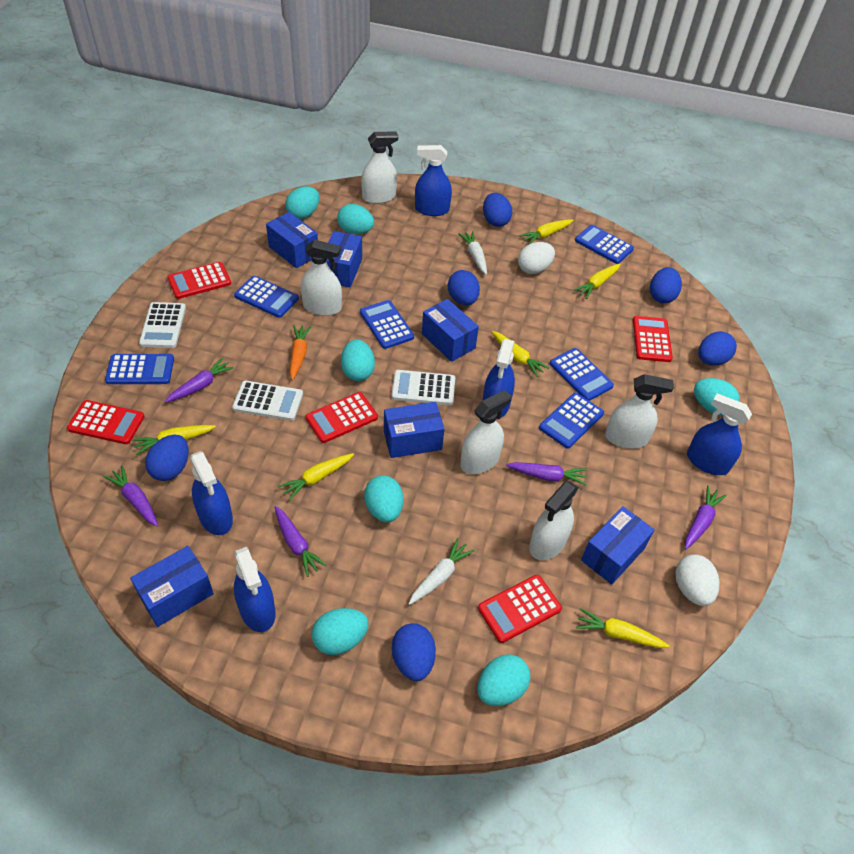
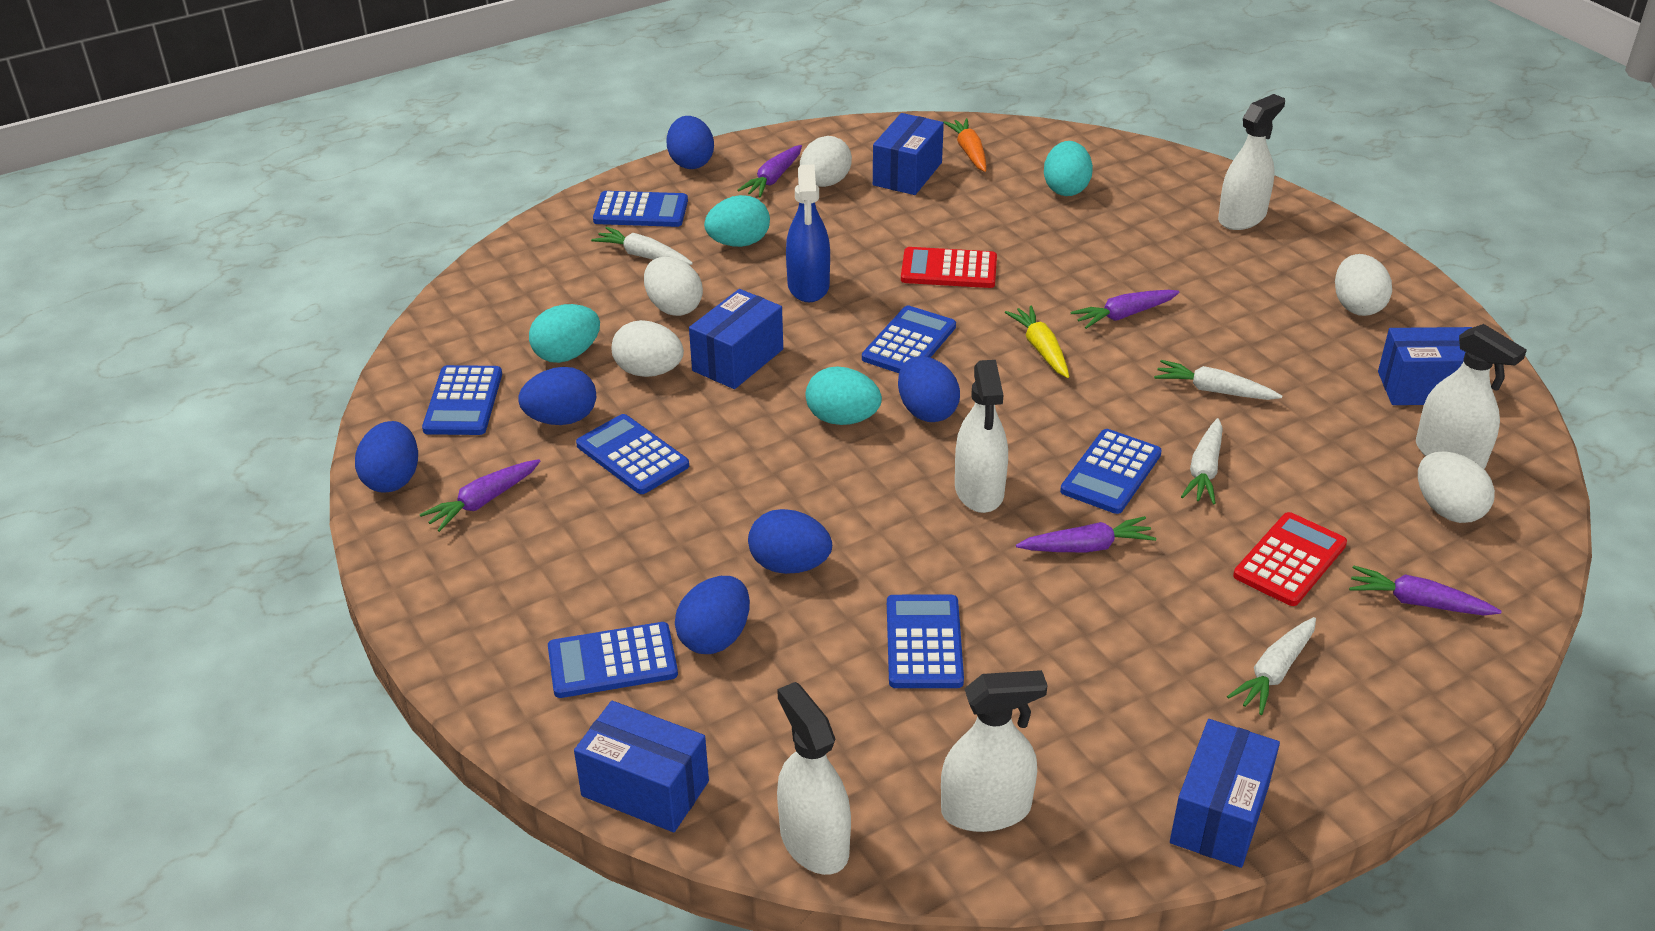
blue box: [130,546,214,627] [266,212,318,268] [327,231,362,288] [384,402,444,458] [422,299,479,362] [581,506,654,585] = 6 -> [574,701,709,832] [689,289,783,389] [873,113,944,195] [1170,719,1280,868] [1378,327,1473,405] = 5
blue calculator: [105,354,174,384] [234,276,299,318] [360,300,414,349] [539,393,604,449] [550,348,614,401] [575,225,634,264] = 6 -> [422,365,502,435] [548,622,678,698] [576,414,689,494] [593,191,688,227] [862,306,956,373] [887,595,964,688] [1060,429,1162,514] = 7
blue spray bottle: [190,451,233,535] [234,547,276,632] [415,145,452,216] [482,339,515,418] [687,393,752,475] = 5 -> [786,164,830,302] = 1
red calculator: [67,400,145,444] [167,262,231,299] [306,392,378,443] [478,575,562,643] [633,316,673,362] = 5 -> [901,247,997,288] [1233,512,1347,606] = 2
turquoise egg: [286,186,319,219] [312,608,369,655] [337,204,374,234] [341,339,375,381] [364,475,403,522] [477,654,530,706] [694,378,740,415] = 7 -> [529,304,600,363] [704,195,770,247] [806,366,882,425] [1044,141,1093,196] = 4
white calculator: [139,302,186,348] [232,381,303,421] [391,370,455,405] = 3 -> none = 0
white carrot: [409,538,475,605] [458,231,487,275] = 2 -> [591,227,693,265] [1154,360,1282,400] [1181,418,1223,504] [1227,617,1316,715] = 4
white egg: [518,242,555,274] [675,554,719,606] = 2 -> [612,320,684,377] [644,257,703,316] [800,136,852,187] [1335,254,1392,316] [1418,452,1495,523] = 5
yellow carrot: [132,425,216,455] [278,453,354,501] [492,331,549,377] [519,219,573,244] [574,264,620,299] [576,608,670,648] = 6 -> [1005,305,1069,378] = 1

